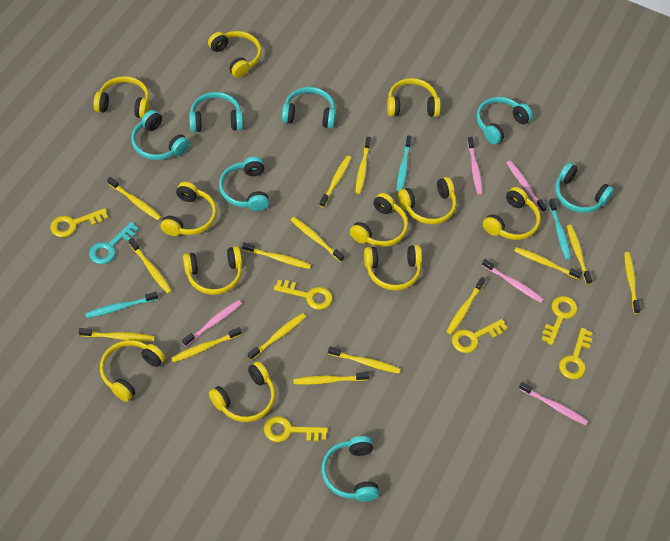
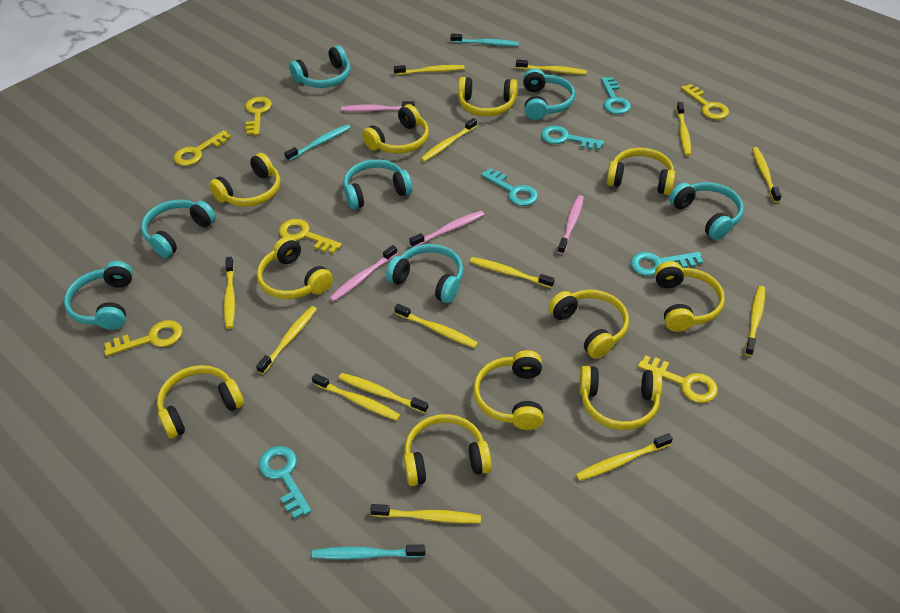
pink toothbrush: [182,300,242,346] [467,137,483,195] [482,259,544,303] [506,161,547,213] [519,382,588,425] = 5 -> [329,245,398,302] [341,101,415,112] [409,211,484,247] [558,195,584,254] = 4
turquoise key: [89,222,139,264] = 1 -> [258,446,311,519] [481,168,538,206] [541,125,604,150] [601,77,631,114] [630,252,703,276] = 5
yellow toothbrush: [79,328,155,341] [107,177,162,221] [129,238,172,294] [171,327,241,362] [242,242,311,269] [248,313,306,360] [291,217,345,262] [293,372,369,385] [319,156,351,207] [328,346,401,373] [356,137,371,194] [446,277,486,335] [514,247,582,280] [567,225,592,285] [624,252,641,314] = 15 -> [224,257,235,329] [256,306,317,374] [312,373,400,421] [339,373,428,413] [370,504,481,523] [394,65,465,75] [395,304,478,348] [420,118,477,162] [470,257,555,288] [516,59,587,75] [576,433,673,481] [676,102,691,156] [745,286,765,356] [752,147,781,203] = 14

